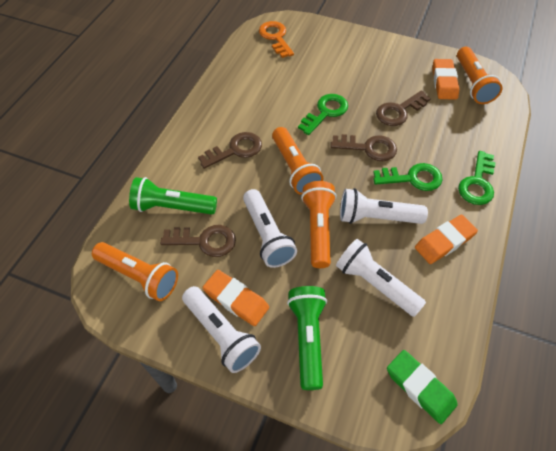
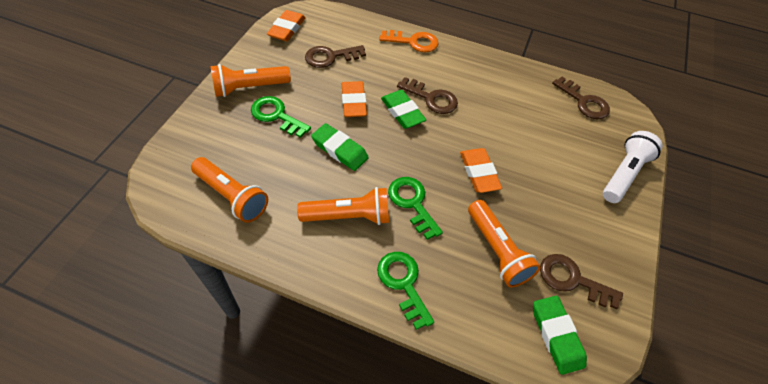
green eraser: [387,350,458,424] = 1 -> [311,123,369,171] [381,90,426,129] [533,296,587,375] = 3
green flashlight: [129,177,217,215] [287,286,327,390] = 2 -> none = 0
white flashlight: [182,286,261,373] [243,189,297,268] [336,239,426,317] [340,188,428,224] = 4 -> [603,131,663,203] = 1

